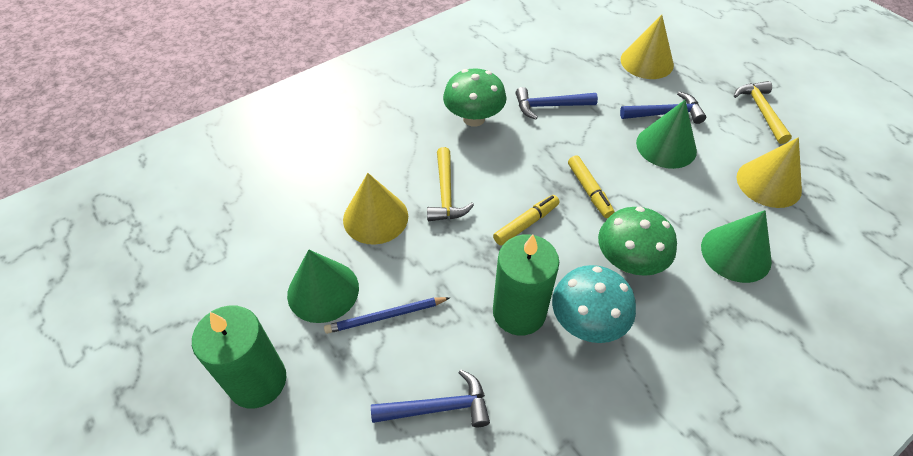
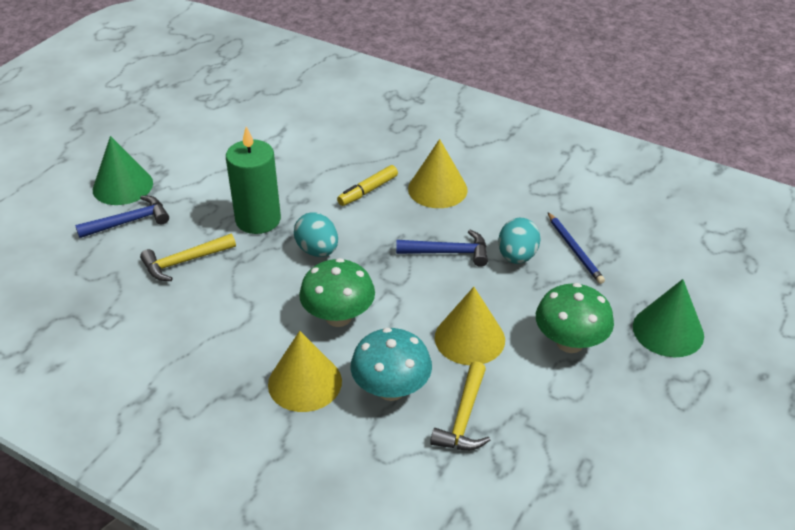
blue hammer: [371,369,490,427] [515,87,598,120] [620,92,706,124] = 3 -> [75,195,169,238] [396,230,488,267] = 2
green candle: [192,305,287,409] [493,234,559,336] = 2 -> [226,127,281,234] = 1
green cone: [287,250,359,323] [636,100,697,169] [701,210,772,283] = 3 -> [93,136,153,205] [633,279,704,357] = 2
turquoise egg: none = 0 -> [294,212,338,257] [498,218,541,264] = 2
yellow marker: [493,195,560,246] [568,155,615,218] = 2 -> [337,165,398,206] = 1

